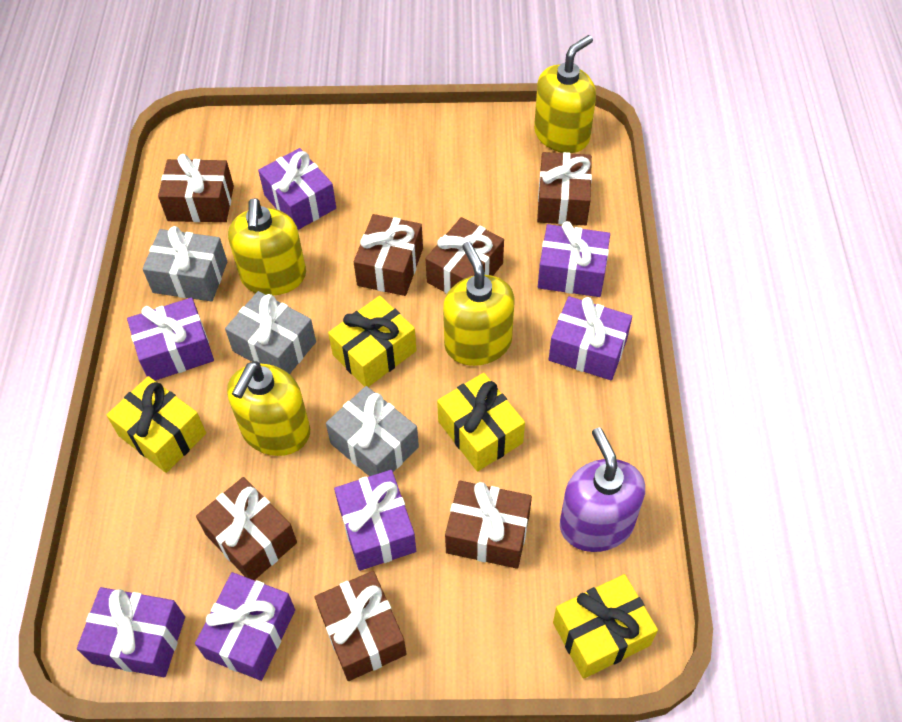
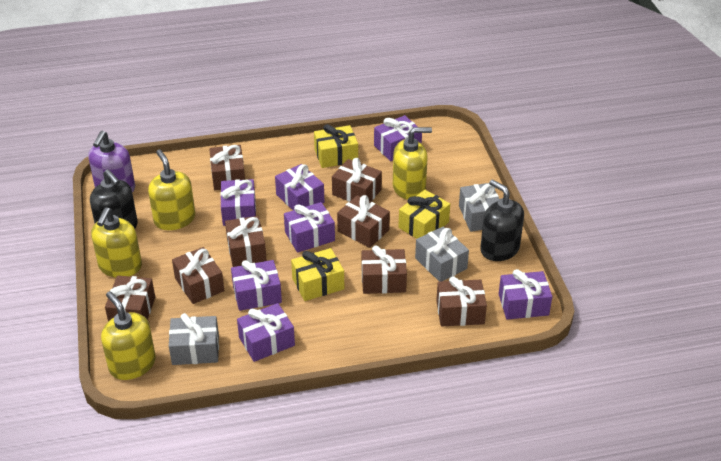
black soap dispenser: none = 0 -> [90,169,138,228] [480,179,524,261] = 2
brown gift: [158,154,234,222] [196,477,297,580] [315,571,407,681] [354,214,423,296] [425,217,504,294] [445,481,532,569] [537,152,592,225] = 7 -> [105,276,155,321] [172,247,224,304] [209,145,245,190] [225,216,267,267] [332,158,382,202] [337,195,390,248] [362,245,407,294] [436,276,487,327] = 8
yellow gift: [106,376,206,473] [328,296,417,387] [437,373,525,472] [553,574,658,679] = 4 -> [291,248,344,301] [314,124,358,168] [398,190,450,239] = 3

